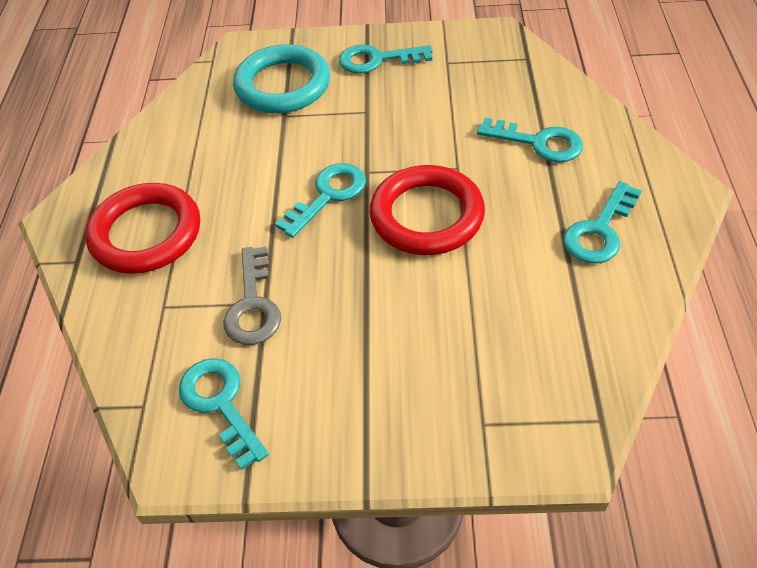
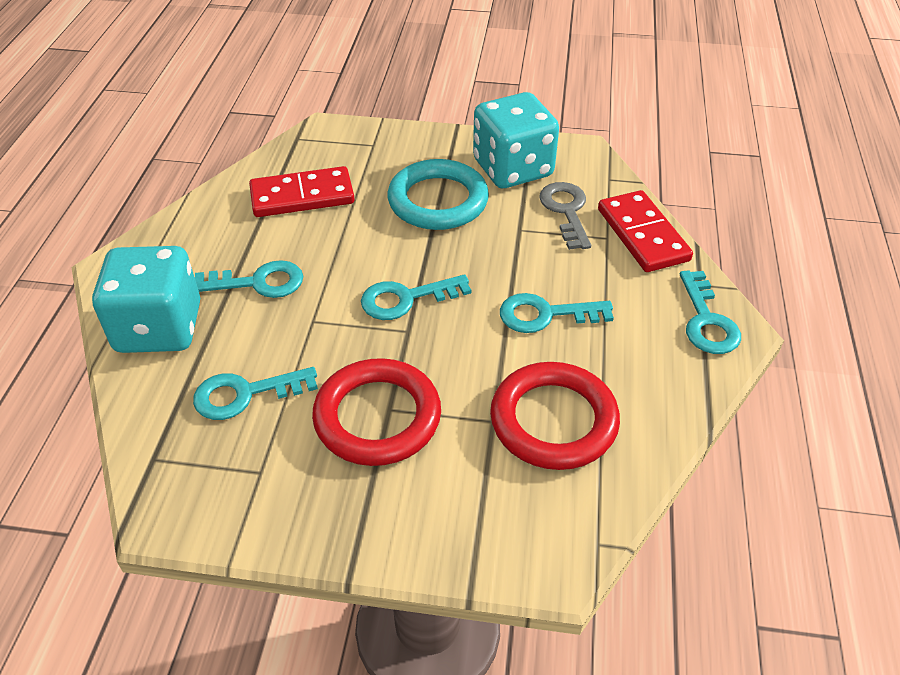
red domino: none = 0 -> [249,166,355,217] [598,190,693,272] = 2
turquoise dice: none = 0 -> [92,246,200,353] [473,92,559,188] = 2

